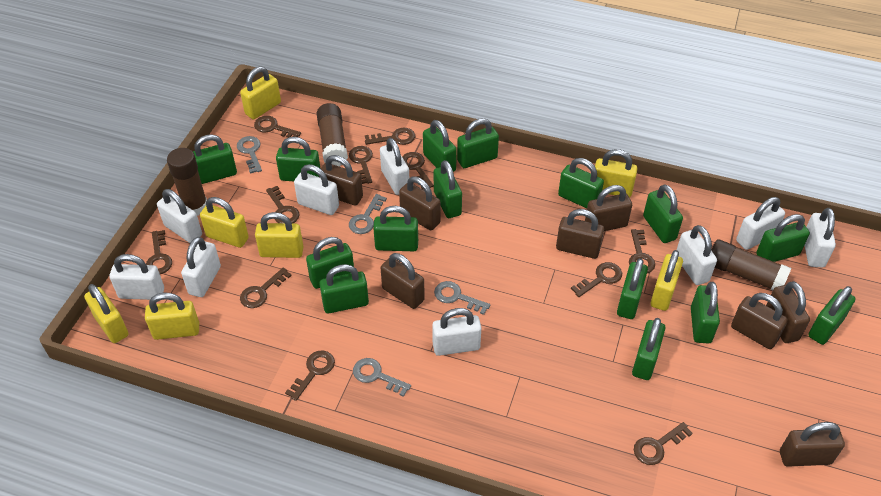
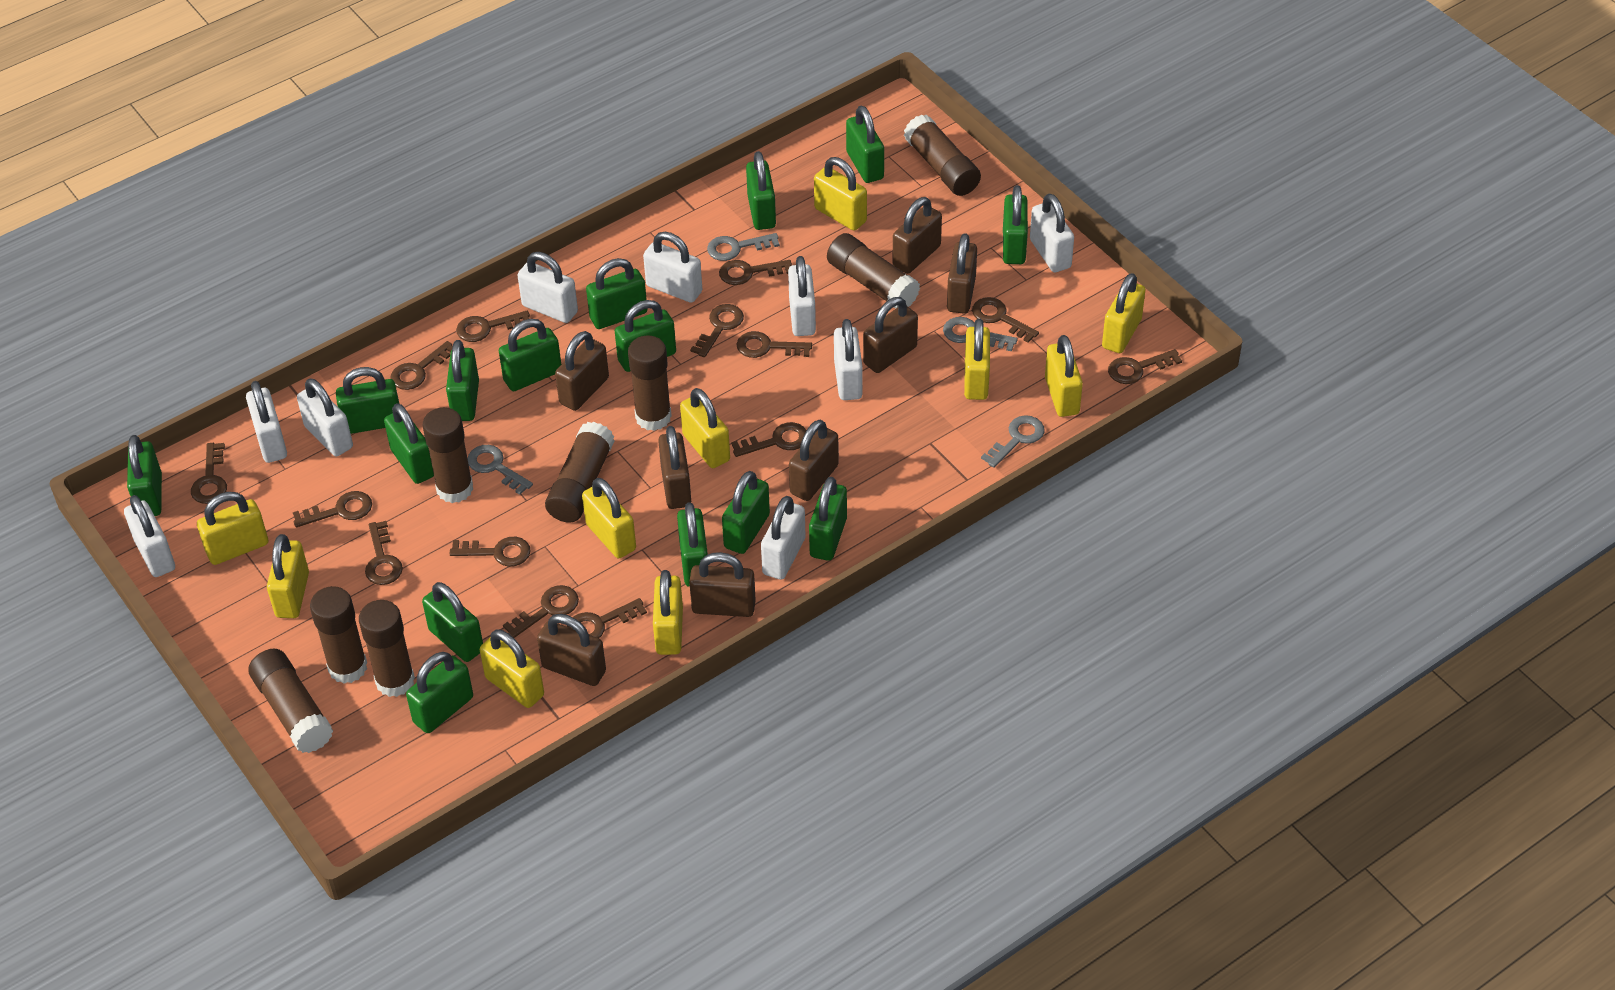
brown glue stick: [167,148,207,216] [317,103,348,166] [711,239,791,290] = 3 -> [248,649,333,753] [310,586,367,684] [359,600,415,697] [423,407,473,503] [545,422,614,523] [628,336,672,431] [827,233,920,309] [904,114,981,196] = 8
brown key: [146,230,172,274] [240,268,292,308] [254,116,301,138] [266,186,299,224] [285,351,335,401] [349,146,373,184] [365,127,415,145] [402,152,434,190] [571,262,622,297] [629,229,655,273] [634,422,693,465] = 11 -> [191,443,227,504] [293,491,372,527] [365,521,403,585] [390,341,453,390] [450,537,531,566] [456,311,530,342] [503,585,579,638] [567,598,647,638] [690,304,744,357] [719,260,792,285] [731,422,806,457] [737,331,812,358] [972,297,1039,343] [1108,349,1182,384] = 14
yellow padlock: [84,284,129,343] [145,293,199,340] [200,197,249,248] [240,66,281,120] [255,212,303,258] [595,149,637,198] [651,250,683,311] = 7 -> [197,492,268,565] [267,534,309,618] [480,630,544,708] [582,478,636,559] [653,570,683,655] [680,388,730,468] [814,157,867,231] [964,319,990,400] [1045,335,1083,417] [1102,273,1146,353] = 10

